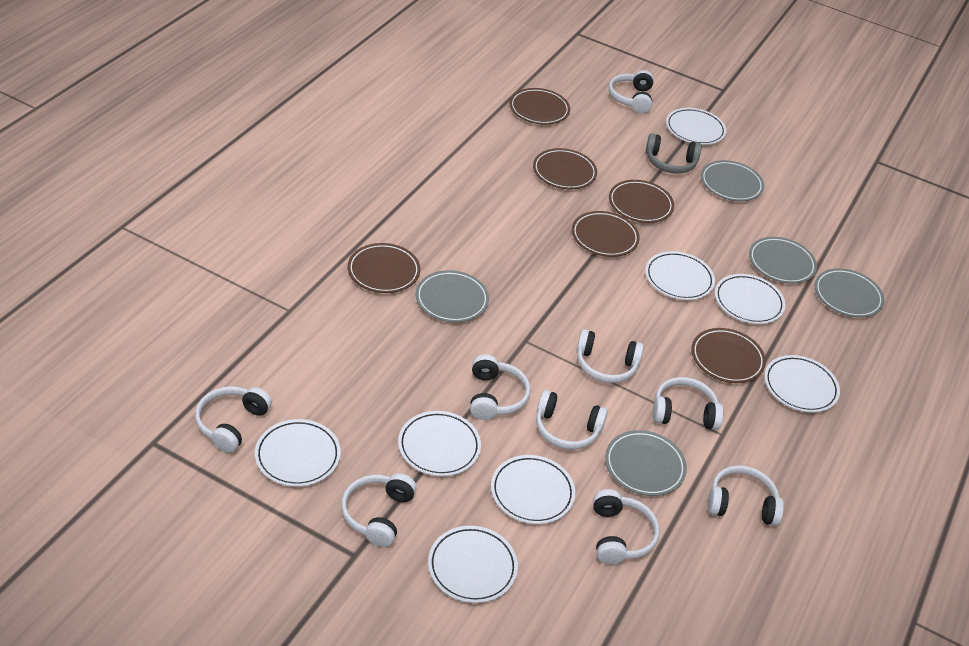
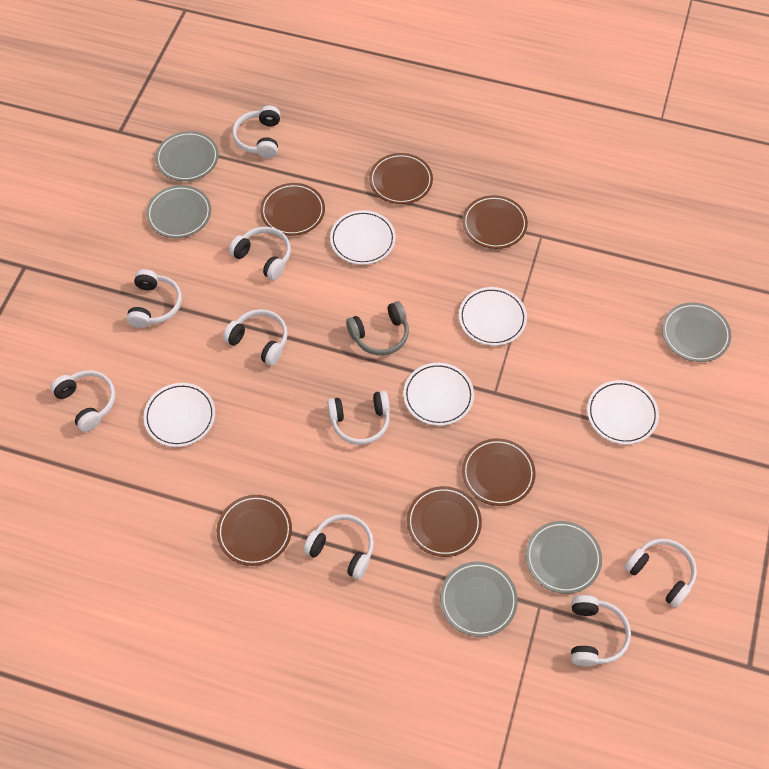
white plate: [255,419,341,487] [398,411,481,476] [428,526,518,603] [491,455,575,524] [645,251,715,300] [666,108,726,145] [715,274,785,324] [764,355,840,413] = 8 -> [144,383,215,447] [330,210,396,265] [403,363,474,426] [459,287,527,346] [587,380,659,444] = 5

